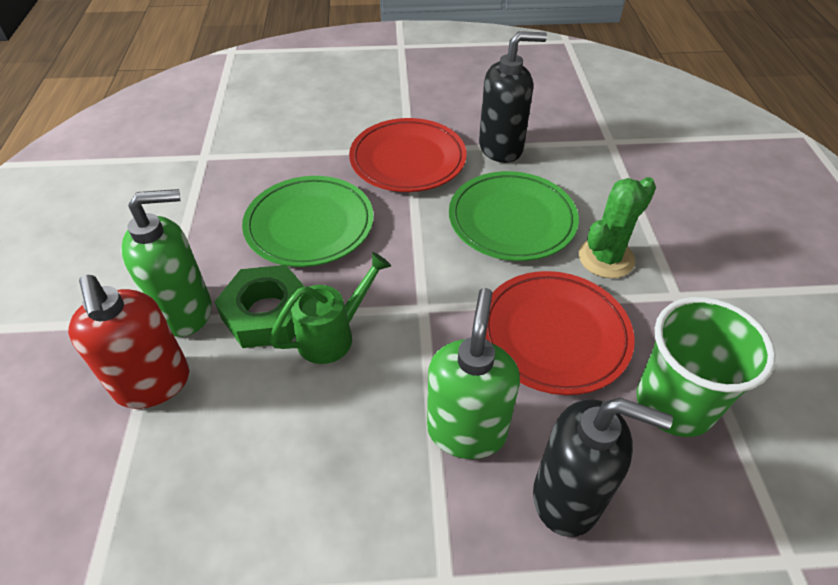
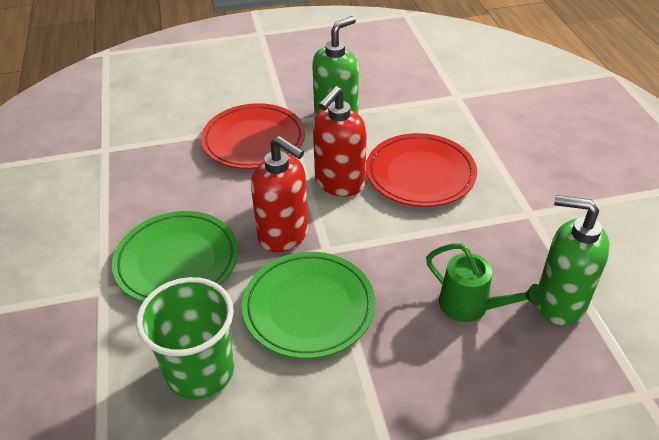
black soap dispenser: [479,31,547,163] [533,398,673,537] = 2 -> none = 0
green cactus: [579,177,656,278] = 1 -> none = 0
green nut: [215,265,305,348] = 1 -> none = 0
red soap dispenser: [68,275,190,409] = 1 -> [251,136,308,252] [313,86,367,196] = 2

